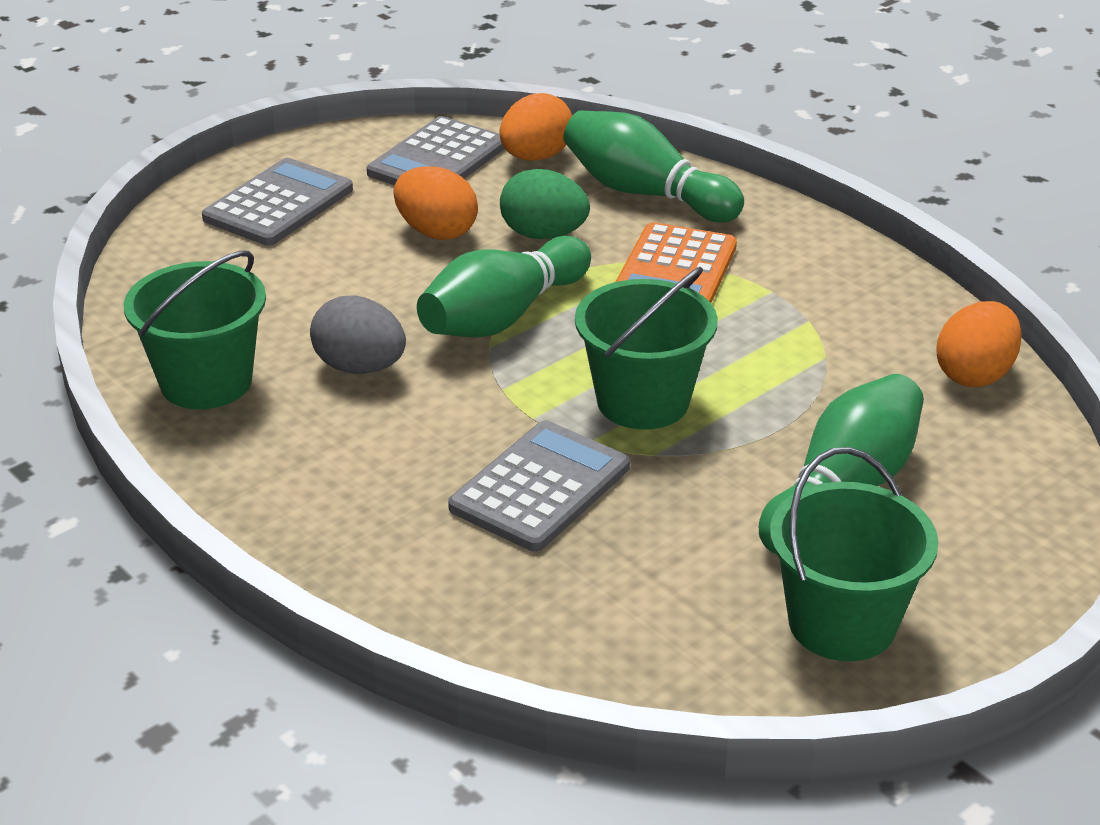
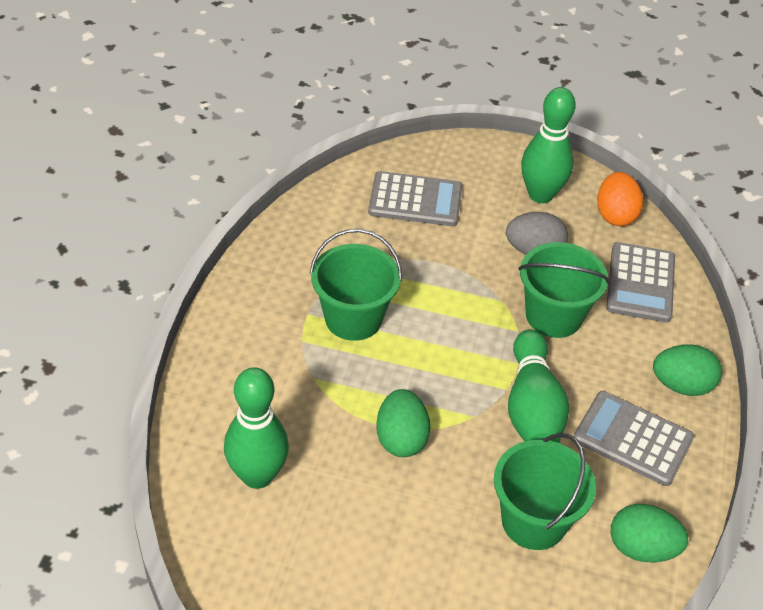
green egg: [500,169,590,239] = 1 -> [376,389,430,457] [611,504,688,563] [653,344,722,396] = 3
orange calculator: [616,222,737,303] = 1 -> none = 0
orange egg: [393,166,478,240] [499,93,572,161] [936,301,1022,387] = 3 -> [597,172,643,226] = 1

